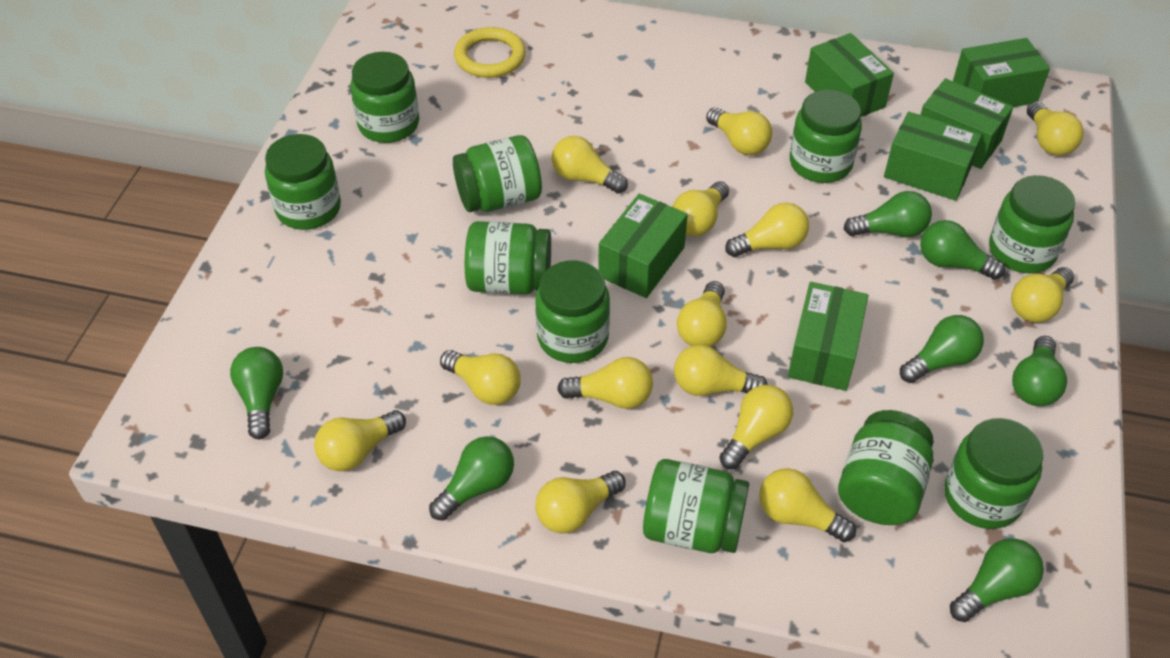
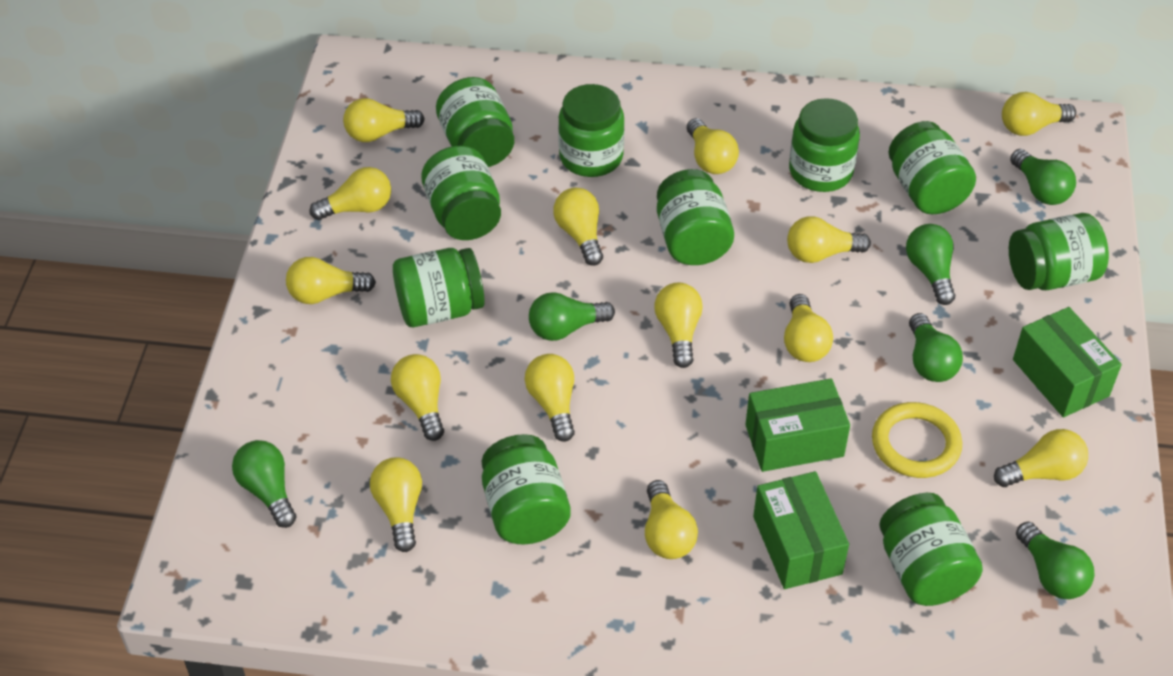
green box: [598,194,688,298] [788,282,869,391] [805,33,894,117] [884,112,982,201] [920,78,1013,169] [953,38,1050,107] = 6 -> [745,378,850,472] [753,471,849,589] [1013,307,1122,417] = 3
green light bulb: [230,347,283,439] [429,436,514,521] [844,191,932,237] [900,315,984,383] [920,220,1005,280] [950,538,1044,622] [1012,336,1067,406] = 7 -> [232,440,296,528] [529,292,615,341] [906,224,955,305] [909,313,963,382] [1010,149,1076,205] [1016,522,1094,599] = 6

